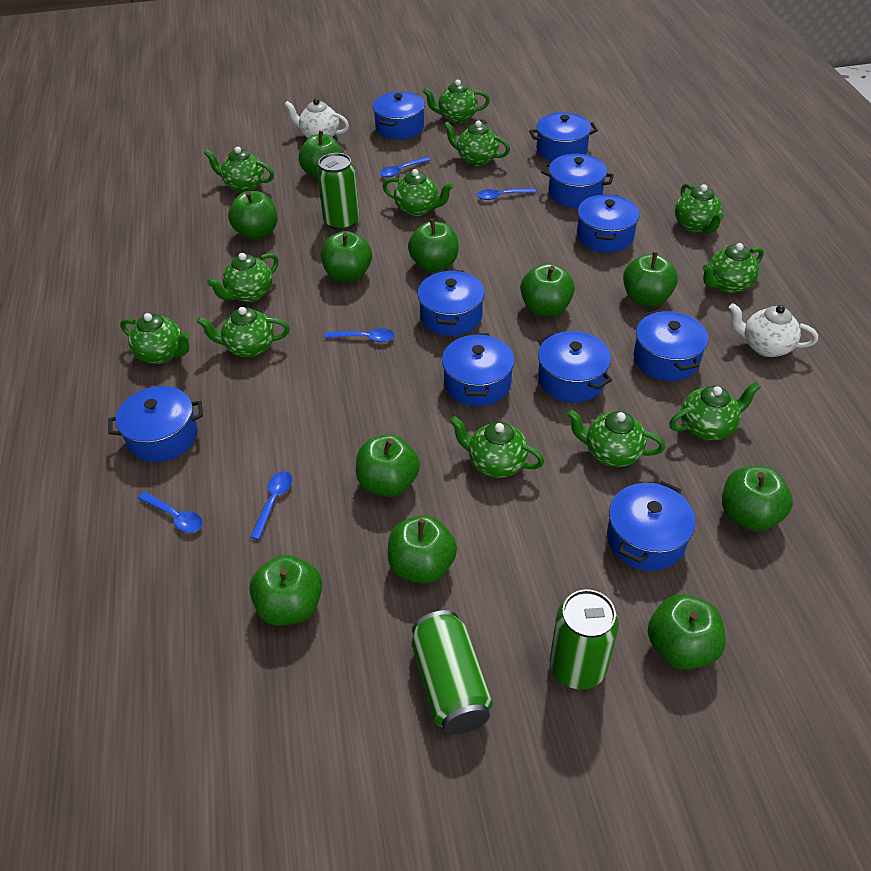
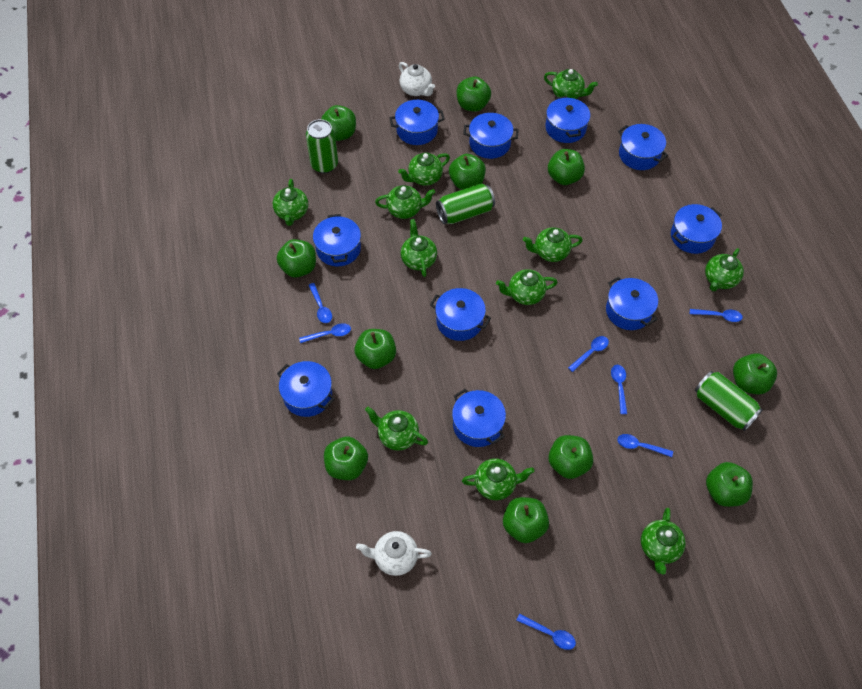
blue spoon: [138,491,203,533] [250,471,292,540] [324,328,395,342] [380,157,430,177] [477,188,536,200] = 5 -> [299,323,351,343] [308,283,332,323] [516,614,576,650] [568,336,609,372] [611,365,627,414] [617,434,673,457] [690,309,743,322] = 7
green teapot: [120,313,190,364] [197,307,290,358] [204,147,274,193] [207,253,279,302] [382,169,453,216] [423,80,490,123] [444,121,510,166] [450,416,544,478] [567,409,665,467] [669,382,761,440] [675,183,724,233] [703,243,764,293] = 12 -> [273,179,308,226] [365,407,428,451] [375,185,435,219] [398,152,450,186] [401,219,437,277] [462,459,534,500] [496,269,558,305] [523,227,583,262] [544,69,598,99] [641,508,686,575] [705,248,744,291] = 11

